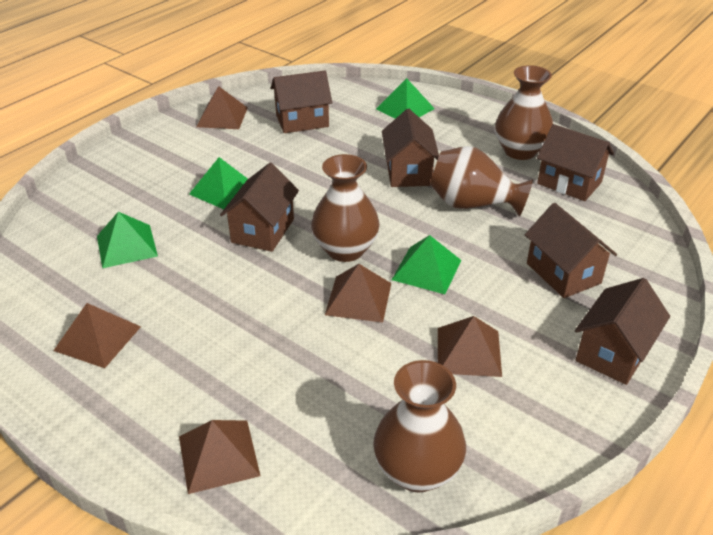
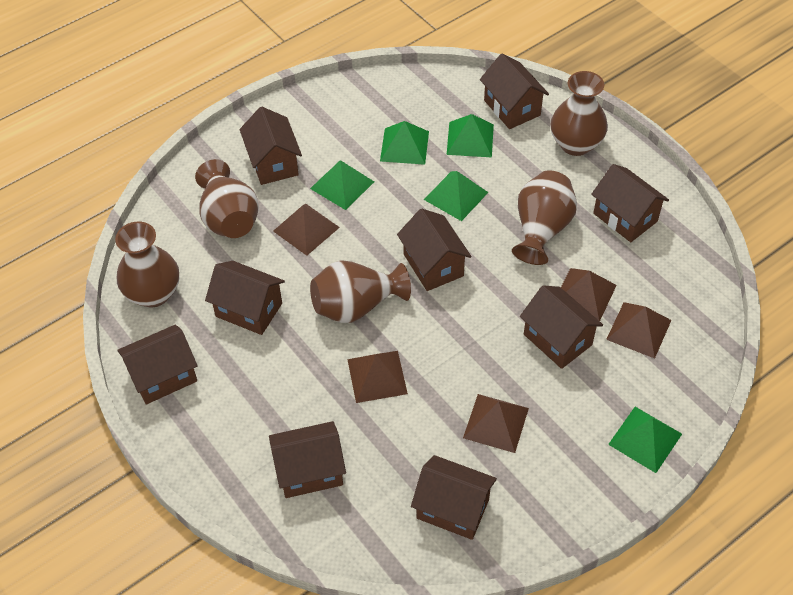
brown house: [220,163,299,252] [271,71,332,133] [382,109,439,187] [525,203,617,298] [537,124,614,201] [575,278,670,385] = 6 -> [117,325,198,405] [205,261,285,335] [240,107,302,185] [269,421,346,498] [397,208,471,291] [411,455,497,540] [480,54,549,129] [520,285,603,369] [591,164,669,242] = 9
brown vase: [311,154,380,262] [373,360,466,492] [430,146,533,217] [495,65,553,160] = 4 -> [115,222,179,307] [195,159,259,238] [310,260,411,323] [512,170,577,265] [551,71,608,156] = 5
green pyramid: [97,212,158,268] [189,157,248,209] [376,78,435,119] [392,235,462,294] = 4 -> [310,160,374,210] [380,121,429,165] [424,171,488,221] [447,114,494,157] [608,407,682,473] = 5

